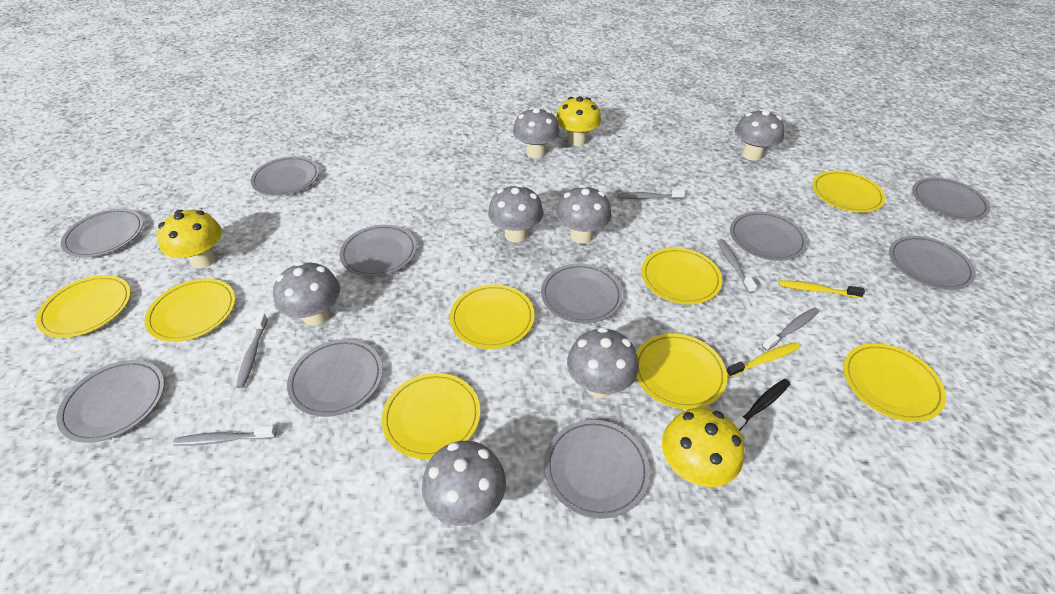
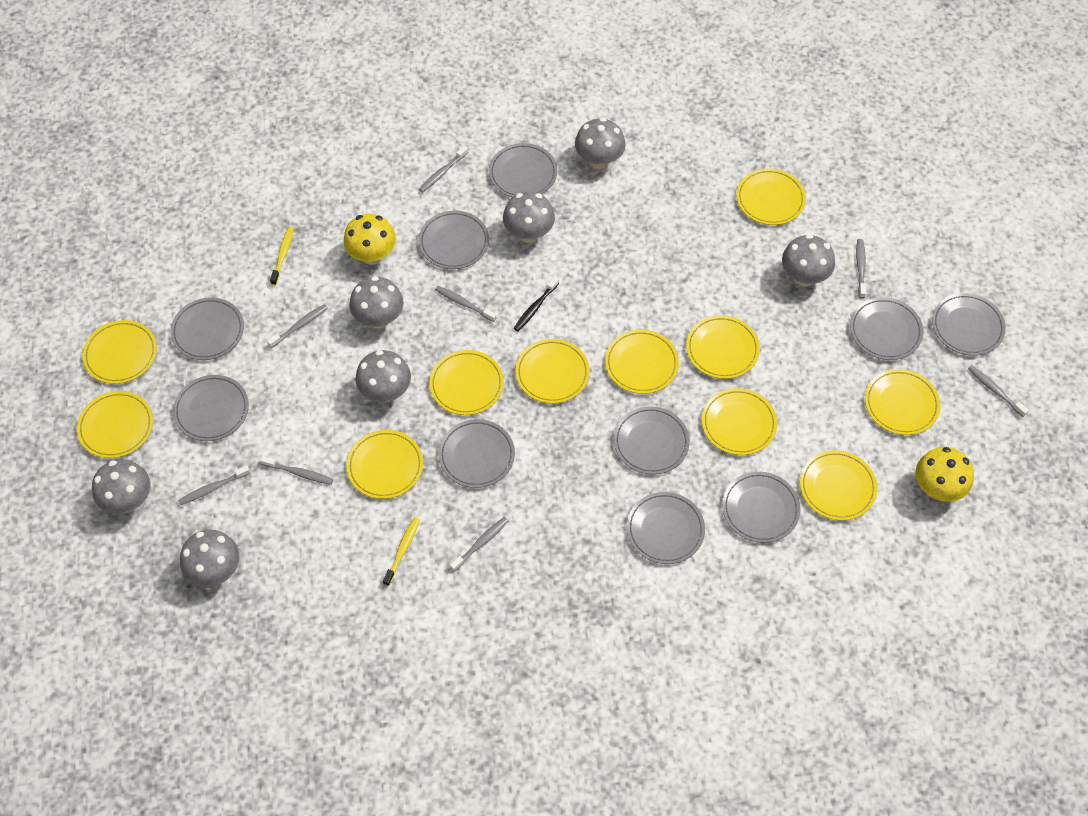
grey toothbrush: [173,426,276,446] [236,313,268,388] [617,190,685,199] [717,239,757,293] [762,307,819,351] = 5 -> [178,465,250,505] [261,456,333,485] [267,304,328,348] [419,146,468,193] [435,286,497,322] [450,517,509,572] [856,239,866,298] [968,365,1029,417] = 8
yellow mushroom: [157,210,222,269] [556,96,601,146] [662,408,745,487] = 3 -> [343,214,396,265] [915,447,974,502] = 2
yellow plate: [36,275,131,338] [145,278,235,342] [382,373,480,459] [450,284,535,349] [636,333,727,410] [641,248,722,304] [812,171,886,213] [843,343,946,422] = 8 -> [77,391,153,458] [83,320,157,384] [346,430,423,499] [429,350,504,415] [515,339,590,404] [605,330,679,394] [686,315,760,379] [702,388,778,455] [736,168,806,225] [800,450,878,521] [865,369,941,435] = 11

